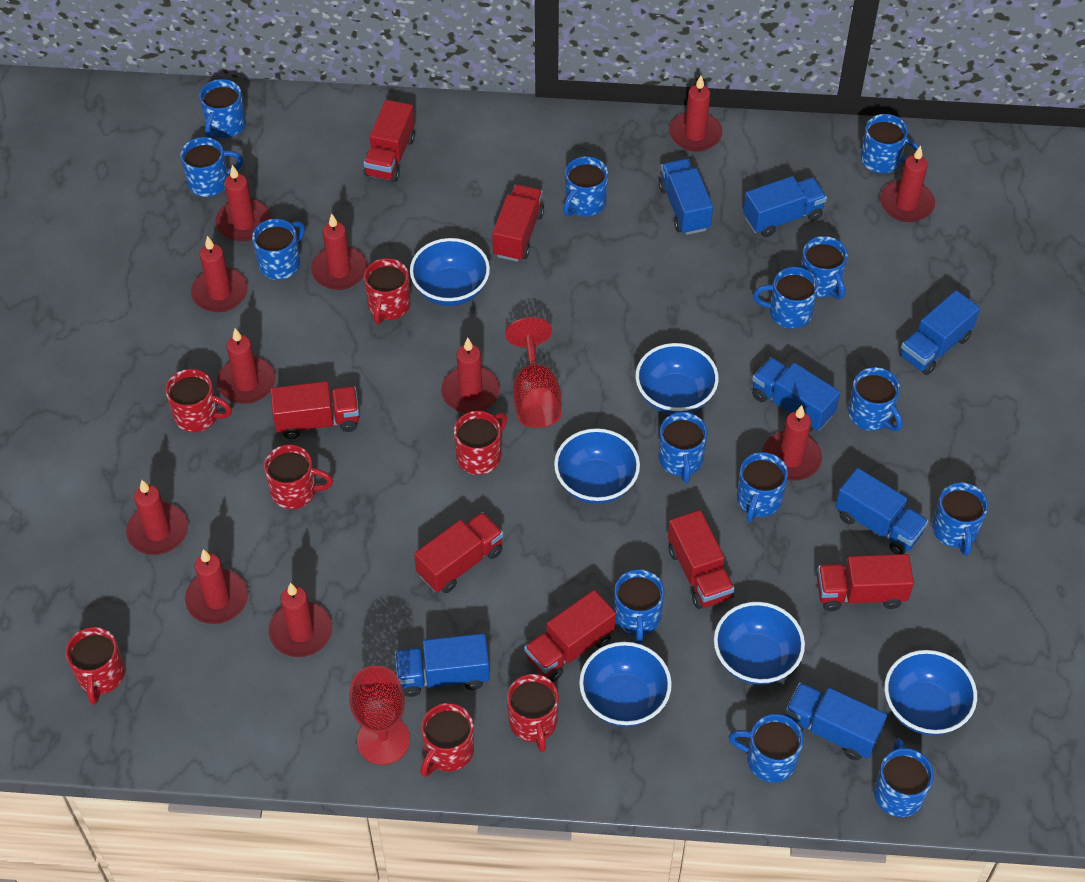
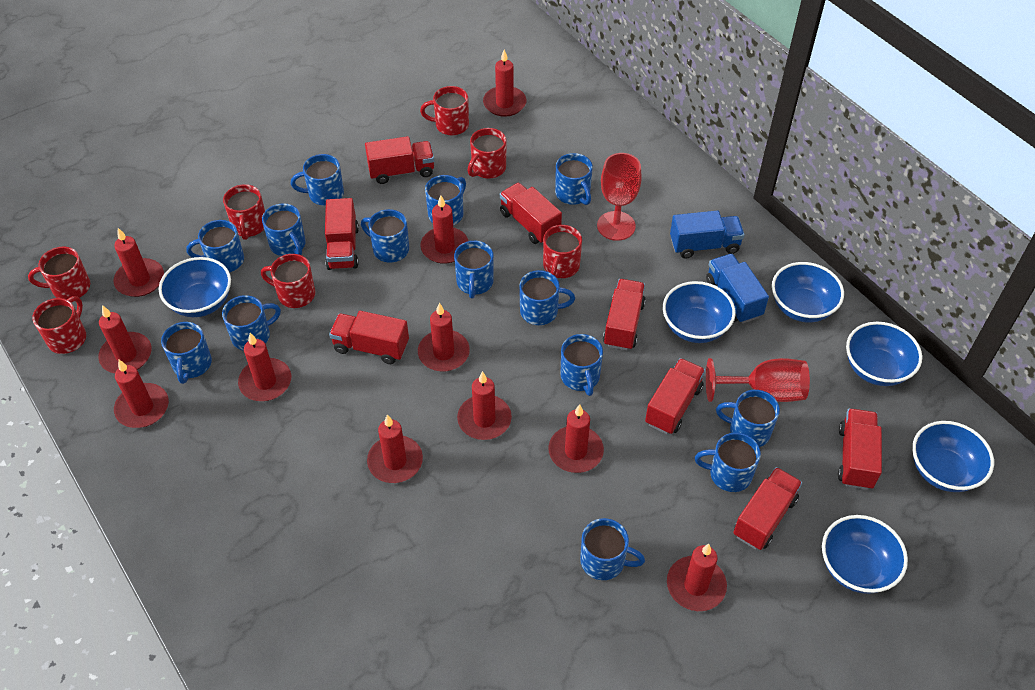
blue truck: [395,633,490,697] [659,159,713,235] [743,176,827,237] [752,357,840,432] [785,682,887,761] [835,468,929,554] [899,290,980,375] = 7 -> [670,210,745,259] [706,254,769,323] = 2
red truck: [270,381,359,439] [364,100,415,182] [414,512,503,593] [492,185,544,262] [524,590,616,682] [668,510,734,609] [817,554,914,611] = 7 -> [325,198,359,270] [329,311,409,364] [365,136,434,184] [500,183,562,244] [603,279,646,351] [645,358,705,434] [733,467,802,550] [838,408,882,490] = 8

